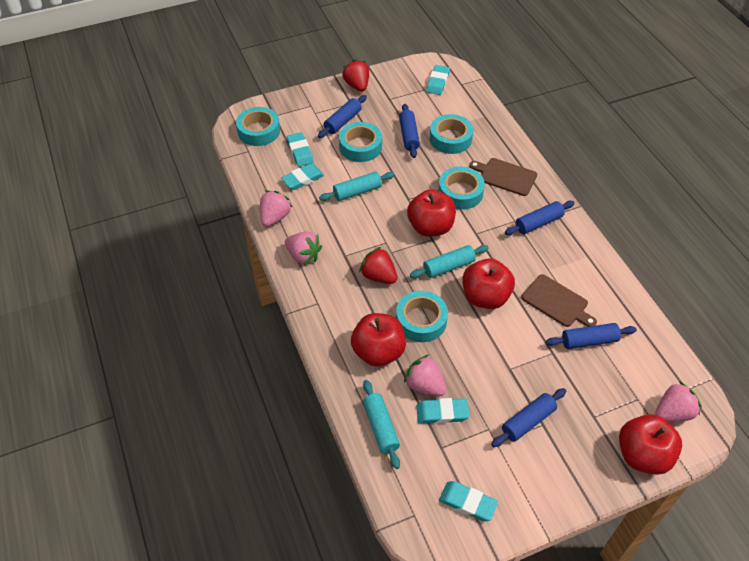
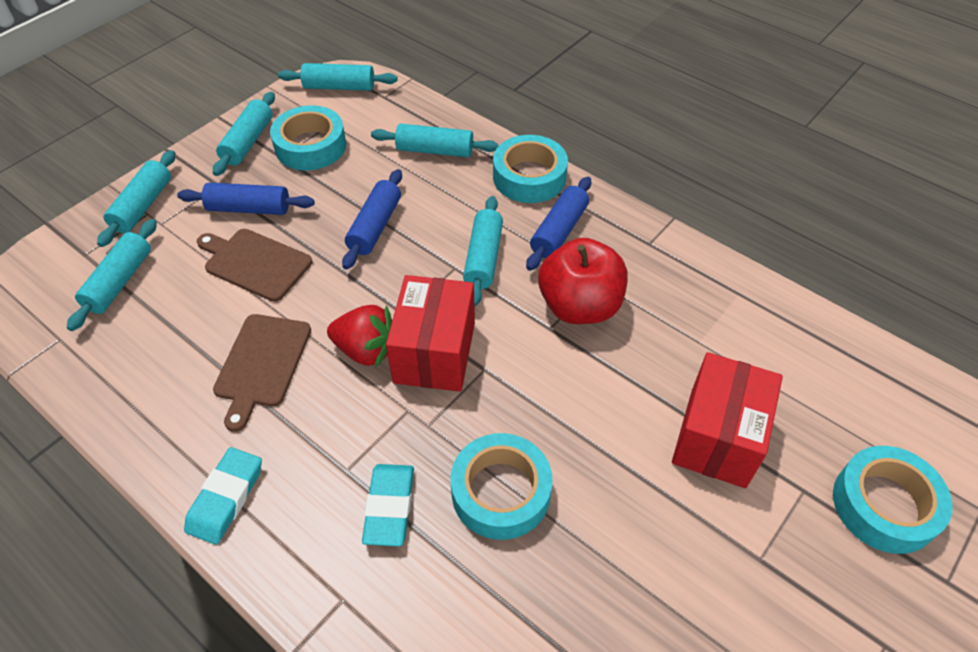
blue rolling pin: [318,95,367,138] [399,104,420,158] [491,388,566,447] [505,201,575,235] [546,323,637,349] = 5 -> [177,183,315,215] [342,169,402,269] [526,177,591,271] = 3
pink strawberry: [260,190,292,227] [285,232,322,265] [404,355,446,396] [655,381,702,422] = 4 -> none = 0
red apple: [351,313,406,367] [407,189,456,237] [462,258,515,309] [619,414,682,475] = 4 -> [538,238,628,324] = 1
red box: none = 0 -> [386,275,475,392] [672,352,783,488] = 2
red strawberry: [342,59,369,92] [359,247,397,284] = 2 -> [327,305,392,368] = 1
turquoise eraser: [281,164,324,190] [287,132,314,167] [416,398,469,424] [426,65,450,95] [439,481,498,521] = 5 -> [184,447,262,545] [362,464,414,546] = 2
turquoise rolling pin: [319,172,395,201] [363,380,400,469] [410,245,488,278] = 3 -> [67,219,157,331] [97,150,175,247] [213,92,275,176] [278,63,398,91] [371,124,499,157] [463,196,503,307] = 6
turquoise tape: [236,107,280,146] [339,122,382,162] [396,291,448,342] [430,114,473,154] [438,166,485,210] = 5 -> [270,105,346,171] [451,433,553,540] [493,135,568,203] [833,446,953,554] = 4

